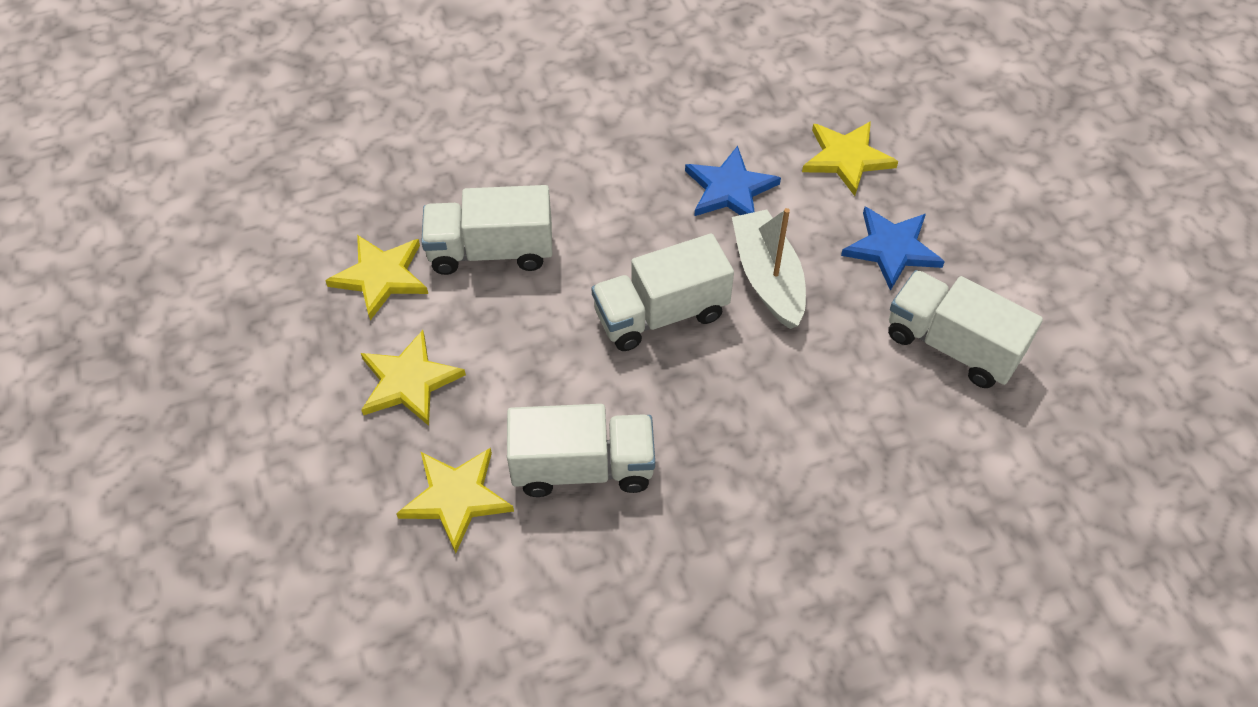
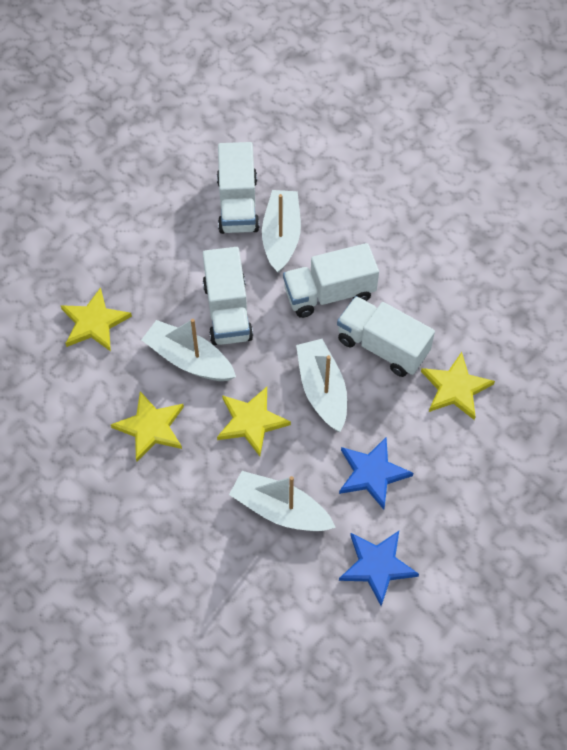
white boat: [732,208,806,329] = 1 -> [142,319,236,381] [229,471,336,531] [262,190,301,273] [296,339,347,432] = 4

